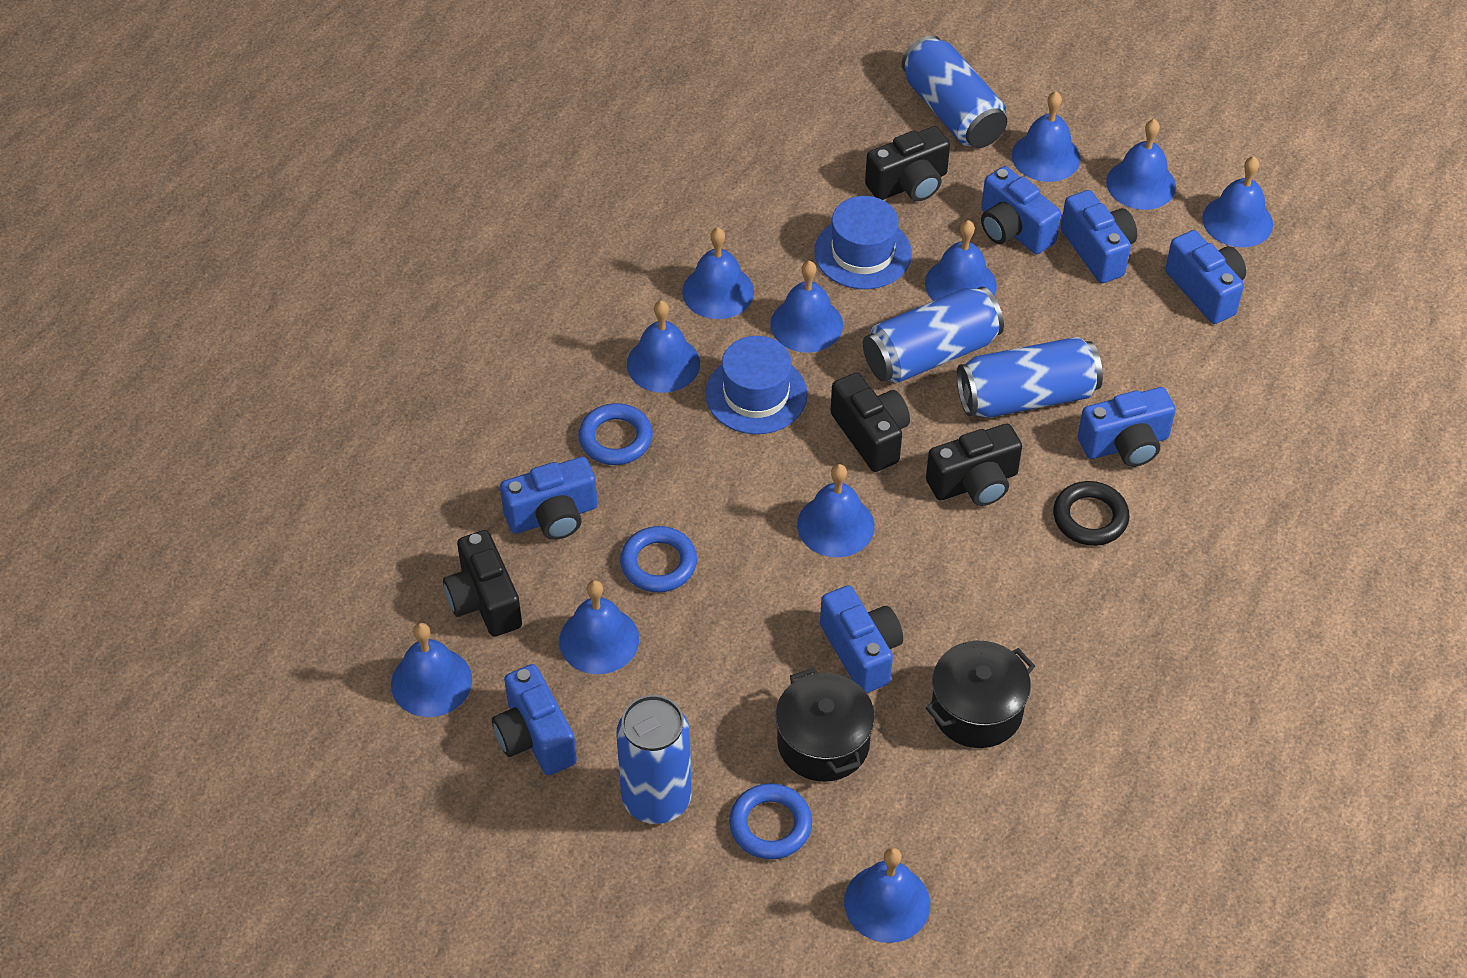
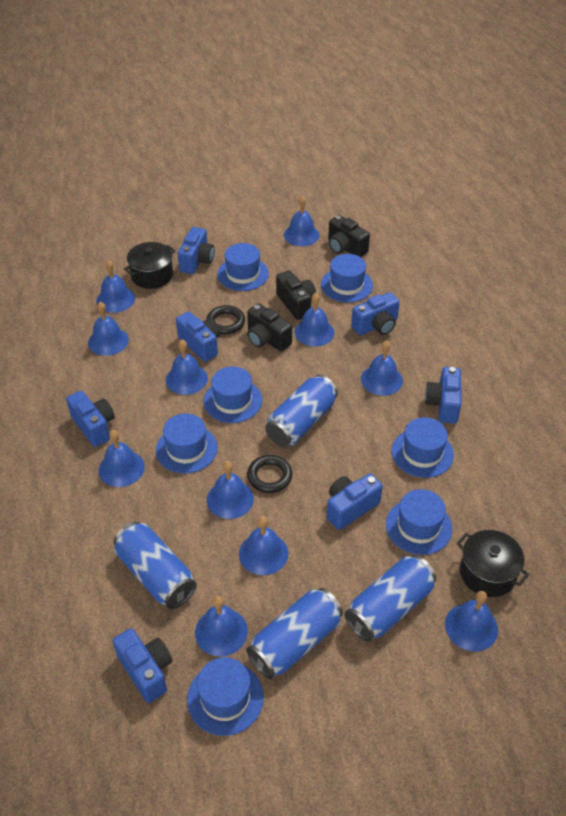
black camera: [443,530,522,637] [831,372,910,472] [865,126,950,201] [926,424,1022,506] = 4 -> [247,303,292,351] [276,271,316,320] [328,215,370,257] = 3
black ring: [1053,481,1130,546] = 1 -> [206,305,245,334] [247,455,293,493] = 2
blue hat: [705,336,808,434] [814,196,912,289] = 2 -> [156,414,218,473] [187,657,264,736] [203,366,262,423] [217,243,269,291] [321,254,373,303] [386,489,452,555] [391,417,454,478] = 7
blue ring: [578,403,653,465] [620,526,697,592] [729,783,812,860] = 3 -> none = 0

